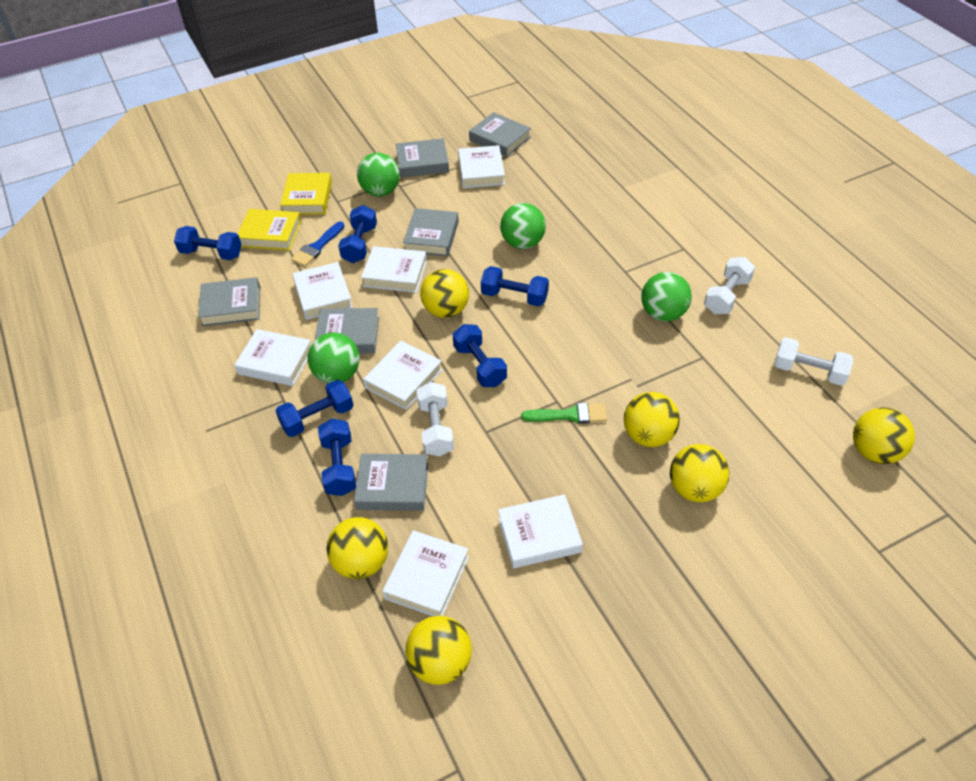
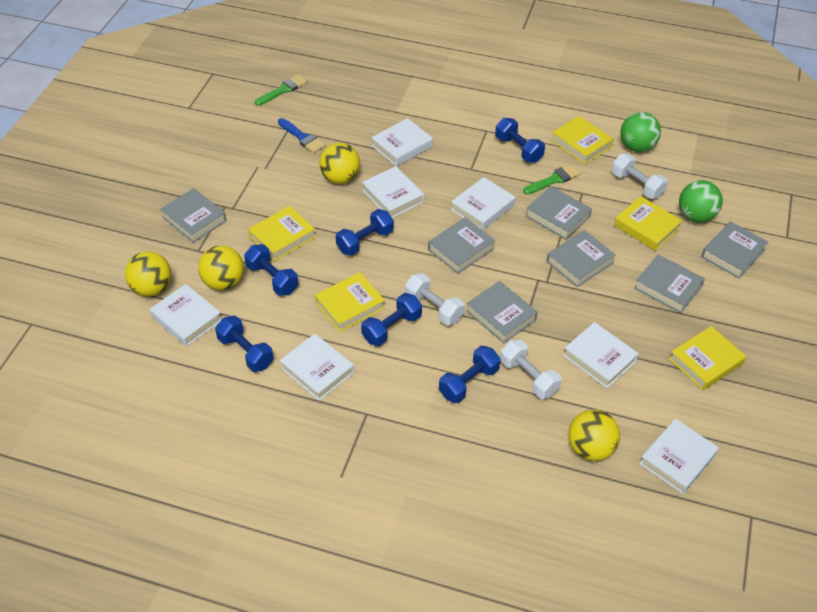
green ball: [308,333,360,383] [357,153,400,197] [500,203,546,249] [641,272,692,321] = 4 -> [620,112,661,152] [679,180,723,223] = 2
green brush: [521,403,607,424] = 1 -> [255,74,307,106] [523,164,581,194] = 2
grey book: [198,277,260,327] [315,308,379,354] [354,454,428,511] [396,138,449,178] [403,208,459,256] [469,112,531,157] = 6 -> [160,188,226,243] [428,217,496,274] [466,281,538,343] [526,186,592,240] [546,230,616,287] [634,254,705,313] [701,221,768,279] = 7
yellow ball: [327,517,388,579] [405,616,472,685] [421,269,469,318] [624,392,680,447] [670,444,729,502] [853,407,915,464] = 6 -> [125,251,171,296] [198,245,244,290] [319,143,360,184] [568,410,620,461] = 4
yellow book: [237,209,301,251] [280,173,332,214] = 2 -> [248,206,316,261] [315,272,385,332] [551,116,613,164] [614,196,682,251] [669,326,746,391] = 5

